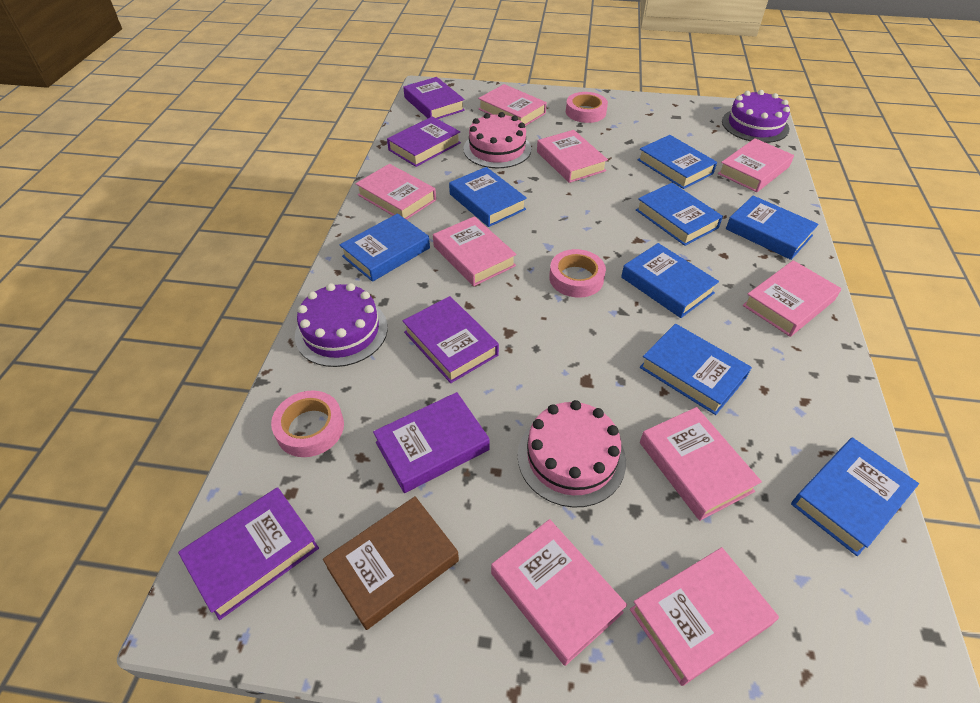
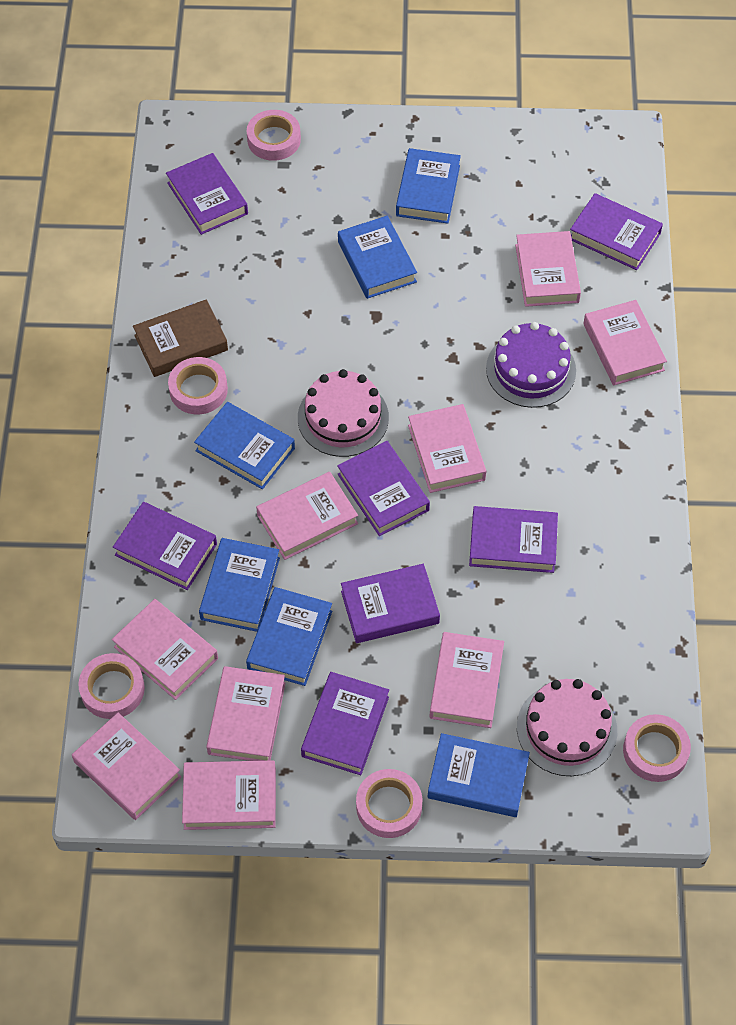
blue book: [340,213,430,282] [449,167,527,227] [621,243,719,318] [636,183,723,246] [638,135,717,189] [640,324,752,415] [726,196,819,260] [791,437,919,556] = 8 -> [194,402,295,489] [199,538,280,632] [246,587,332,686] [338,216,417,299] [396,148,461,224] [428,733,530,817] = 6
pink tape: [271,390,344,457] [549,249,606,298] [566,92,608,123] = 3 -> [78,653,145,719] [168,357,228,414] [247,110,301,161] [356,769,422,838] [623,714,691,782] = 5
purple book: [178,487,319,620] [373,392,490,493] [387,116,461,167] [403,77,465,119] [403,296,499,383] = 5 -> [113,502,217,590] [166,153,248,235] [301,672,389,775] [337,441,430,536] [341,564,440,643] [469,506,558,573] [570,193,663,270] = 7
purple cake: [295,283,388,367] [722,90,790,143] = 2 -> [486,322,576,408] = 1

